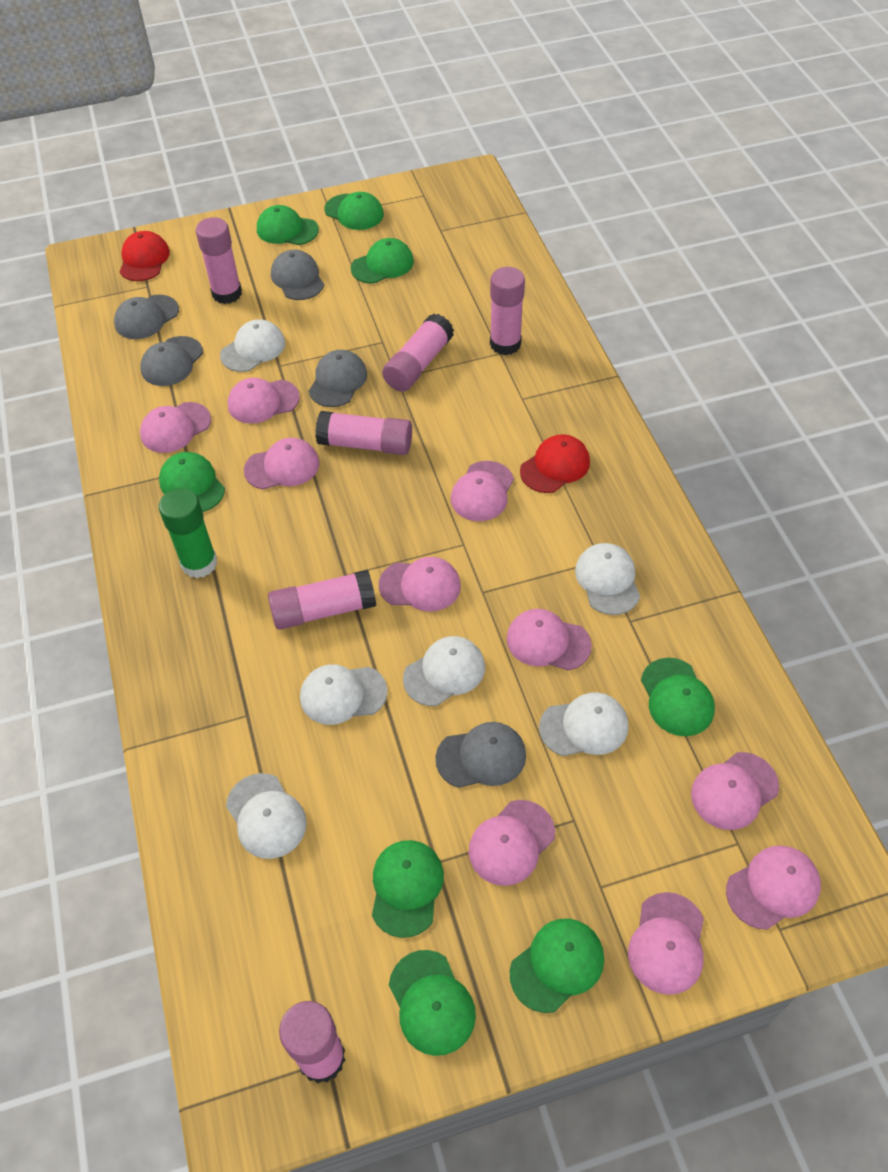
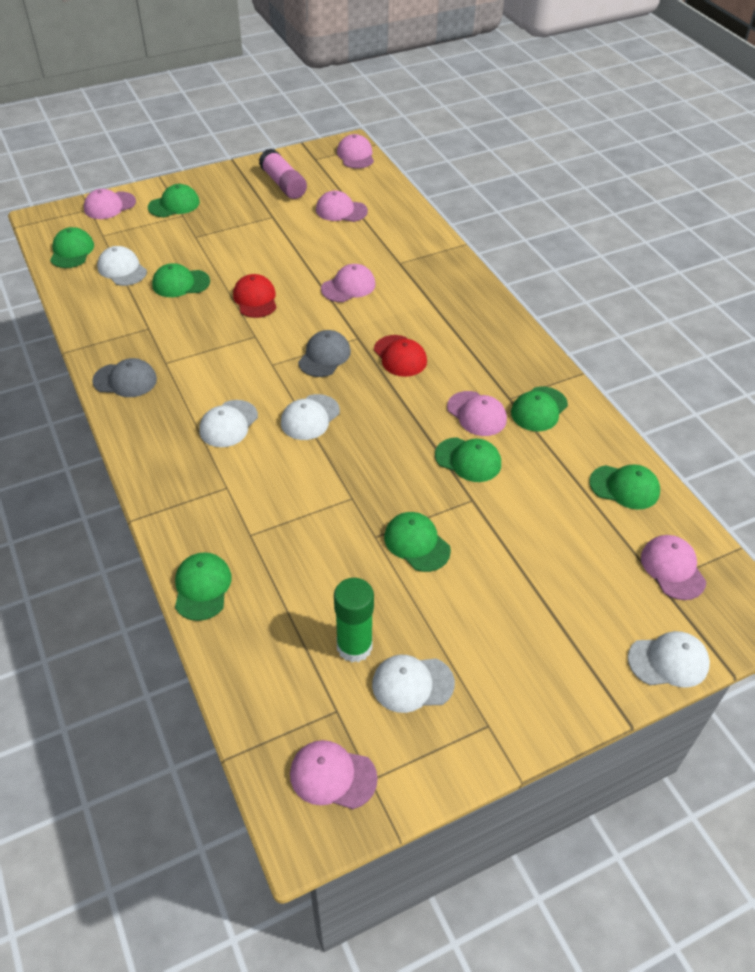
grey cap: [114,295,179,339] [140,336,203,386] [271,250,324,300] [309,350,367,407] [435,722,526,788] = 5 -> [92,358,157,397] [298,330,351,377] = 2
pink cap: [140,402,211,453] [228,378,300,424] [244,438,320,489] [379,557,461,612] [451,461,514,521] [468,800,555,886] [507,609,592,671] [628,892,704,995] [691,752,779,830] [726,846,821,930] = 10 -> [84,189,136,219] [290,740,378,809] [316,190,368,222] [321,264,375,302] [337,134,374,169] [447,391,507,436] [641,535,706,600] = 7
pink glue stick: [196,217,242,304] [268,570,376,630] [279,1001,345,1083] [316,411,412,455] [382,313,454,392] [490,267,525,355] = 6 -> [259,148,307,199] = 1
white cap: [220,319,285,372] [226,773,307,859] [300,664,388,725] [403,636,485,706] [539,692,629,756] [575,543,640,615] = 6 -> [97,246,147,286] [199,400,258,447] [281,394,340,440] [372,655,455,713] [628,631,710,688] = 5

